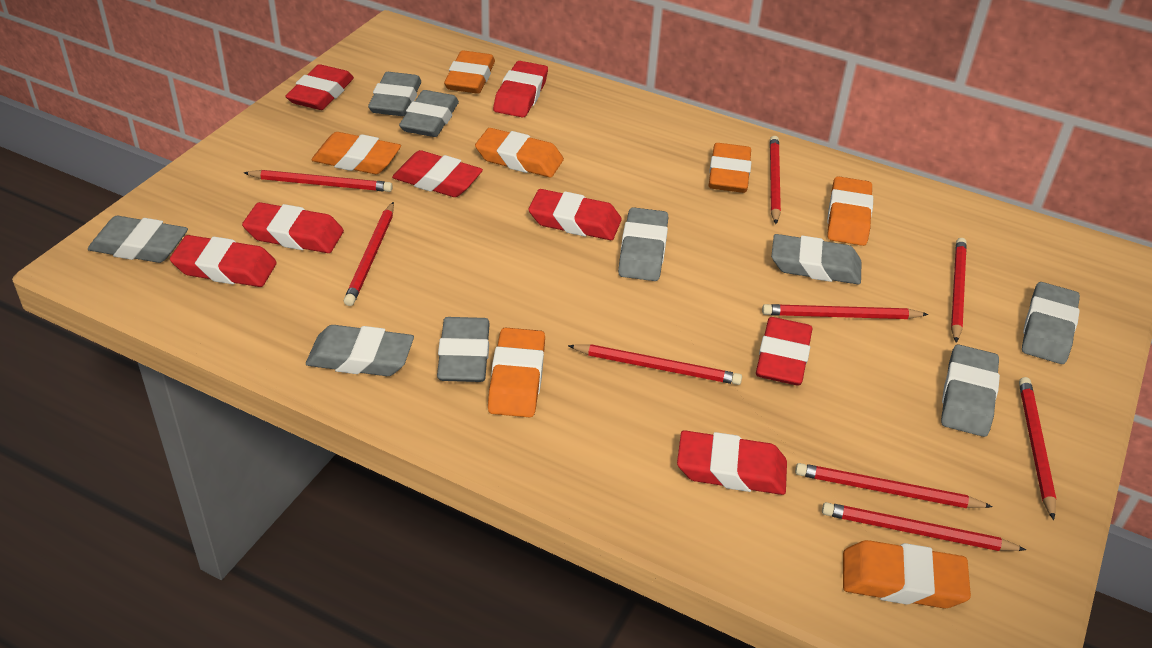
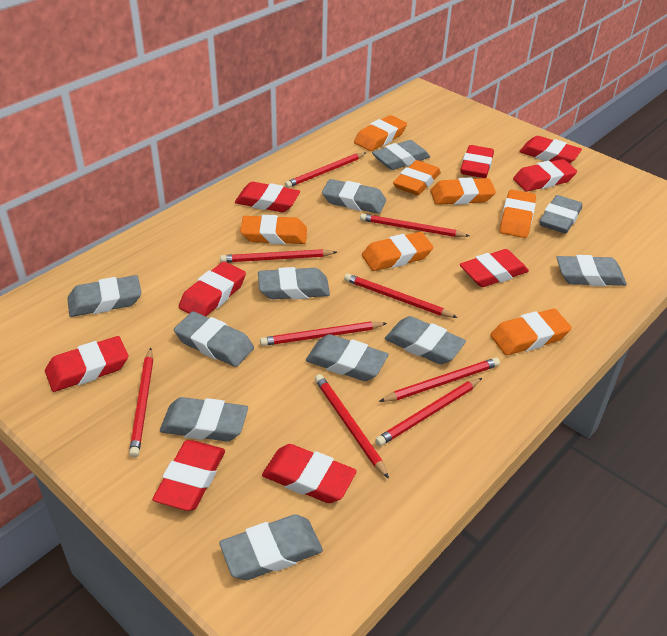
grey eraser: [88,216,188,263] [306,325,414,376] [368,72,421,116] [399,90,459,137] [437,317,490,382] [618,207,668,281] [771,234,862,284] [941,344,1000,437] [1022,282,1080,364] = 9 -> [67,275,142,317] [160,397,248,441] [174,311,254,367] [219,514,323,580] [258,267,330,299] [306,334,388,381] [322,179,386,214] [372,140,430,170] [385,316,466,364] [539,195,582,234] [556,255,627,286] = 11
red eraser: [170,235,277,287] [242,202,344,253] [285,64,354,110] [392,150,483,197] [493,61,548,118] [528,189,622,240] [677,430,787,495] [756,317,813,386] = 8 -> [45,336,128,392] [152,440,225,511] [179,262,246,316] [235,182,300,212] [262,444,357,503] [460,249,529,287] [461,145,494,178] [513,159,577,192] [519,136,582,163] = 9

